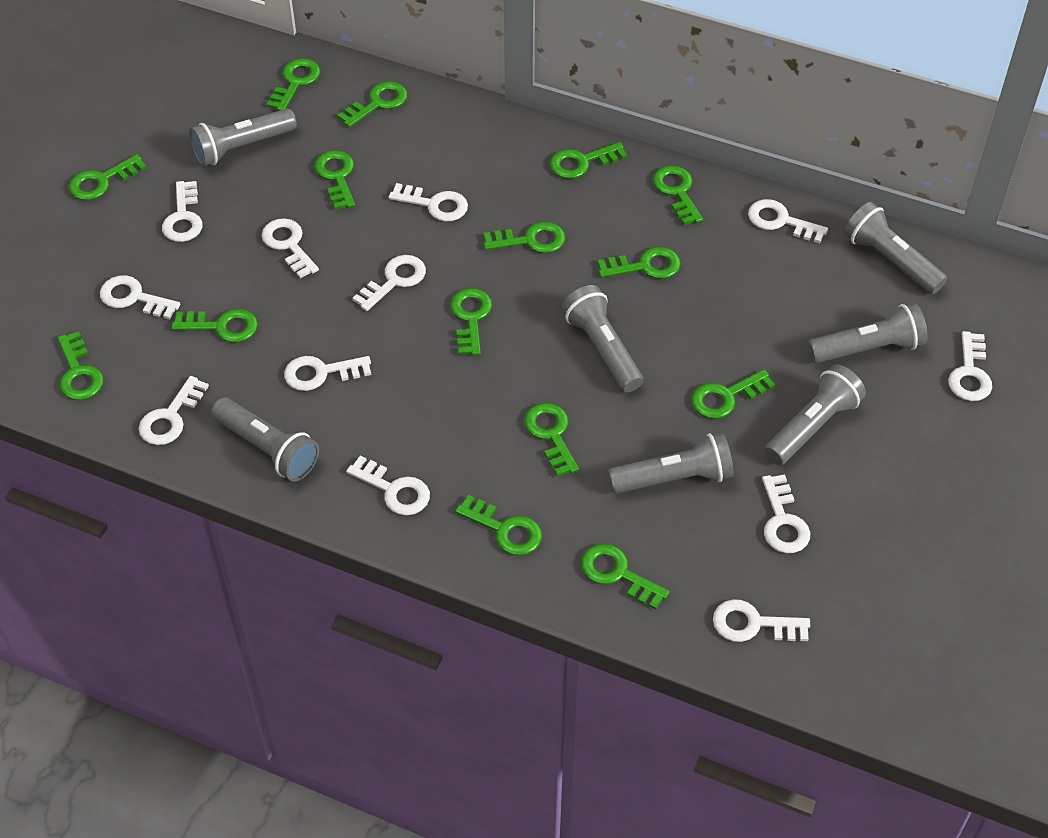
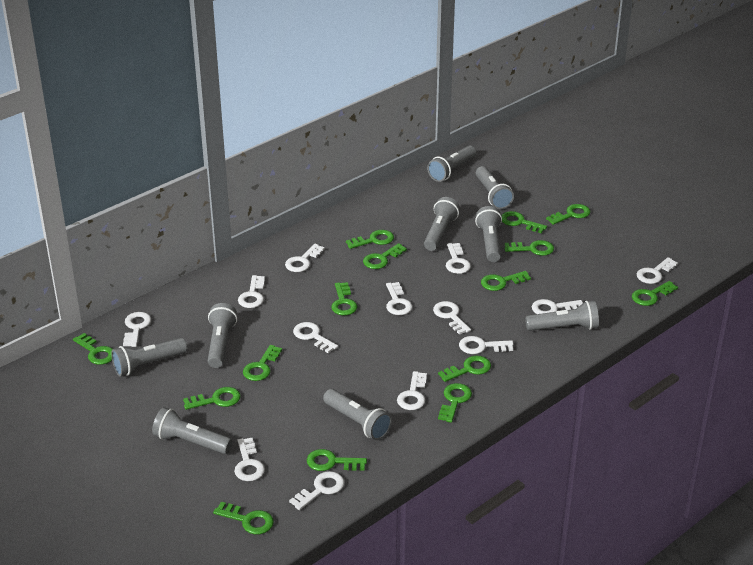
grey flashlight: [189,109,297,167] [211,398,319,481] [562,285,643,392] [608,433,734,494] [764,365,866,465] [807,303,928,363] [844,202,947,294] = 7 -> [111,338,187,377] [152,407,232,454] [208,303,237,368] [323,389,392,440] [424,197,460,251] [427,145,476,182] [475,206,502,262] [476,166,514,209] [525,301,599,331] = 9
white key: [100,275,180,319] [139,376,209,445] [162,181,203,242] [262,218,319,278] [284,356,371,391] [346,456,430,515] [352,255,426,311] [389,183,468,222] [713,599,810,642] [748,199,828,243] [762,474,810,553] [948,331,992,401] = 12 -> [123,312,151,347] [234,438,265,481] [238,275,265,308] [285,244,325,272] [289,471,344,510] [293,322,338,353] [386,282,412,315] [397,371,427,410] [433,301,471,335] [446,243,471,274] [459,336,513,354] [532,299,583,314] [637,257,678,284] = 13

